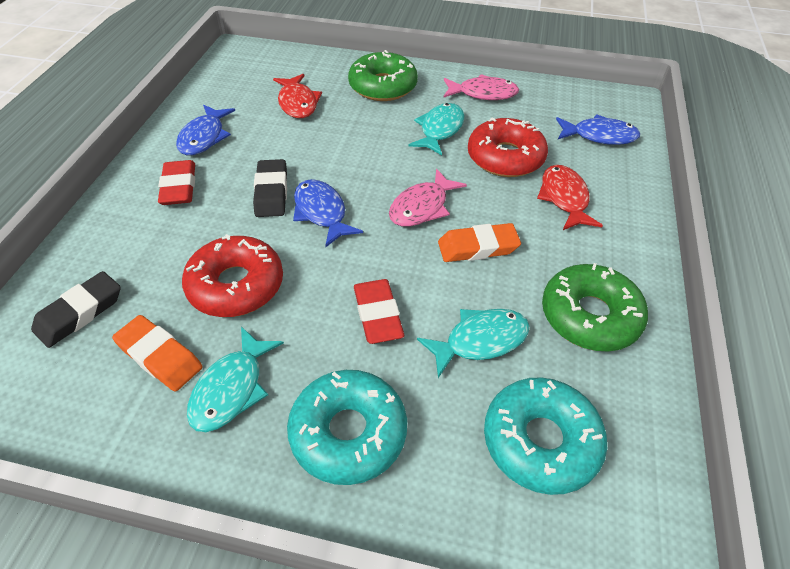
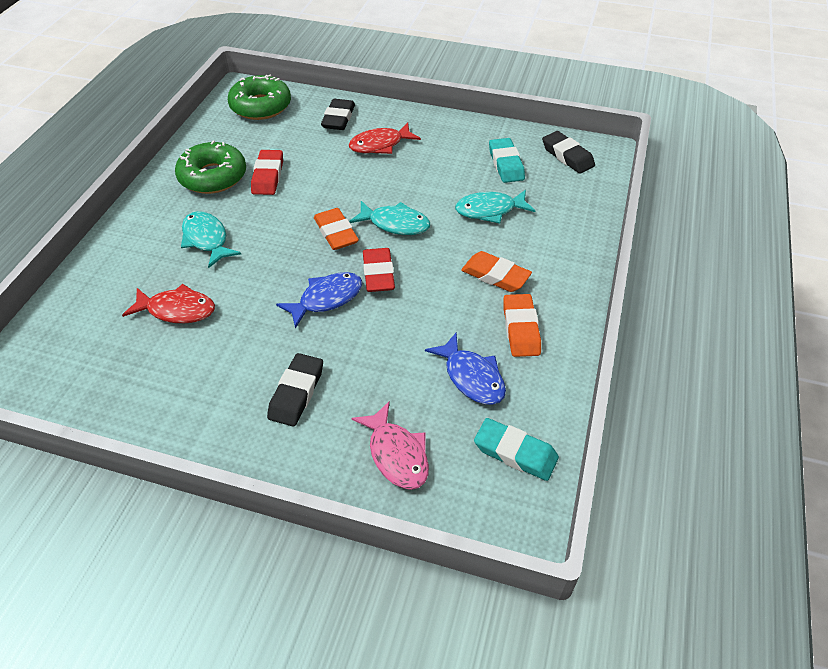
black eraser: [31,271,121,348] [253,159,287,217] = 2 -> [267,353,323,426] [321,99,355,130] [542,131,595,174] = 3
blue fish: [176,105,235,156] [293,179,363,247] [556,114,640,145] = 3 -> [276,272,363,329] [425,333,506,405] = 2
orange eraser: [112,315,203,391] [438,223,521,262] = 2 -> [314,208,359,250] [461,251,532,292] [503,294,541,357] = 3
pink fish: [389,169,467,227] [443,74,519,100] = 2 -> [351,402,429,490] = 1
red donut: [182,234,283,317] [468,118,548,177] = 2 -> none = 0
turquoise donut: [287,370,407,485] [484,377,607,495] = 2 -> none = 0
turquoise eraser: none = 0 -> [474,418,559,481] [489,138,525,183] = 2

